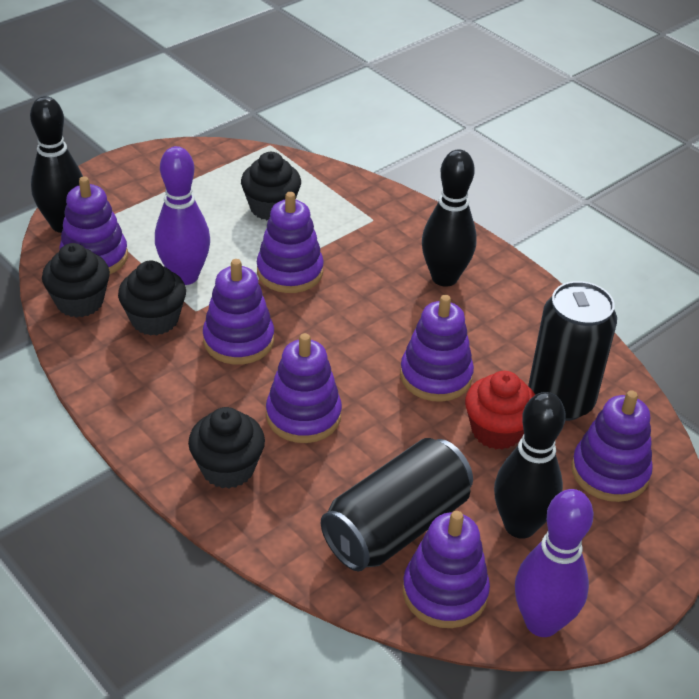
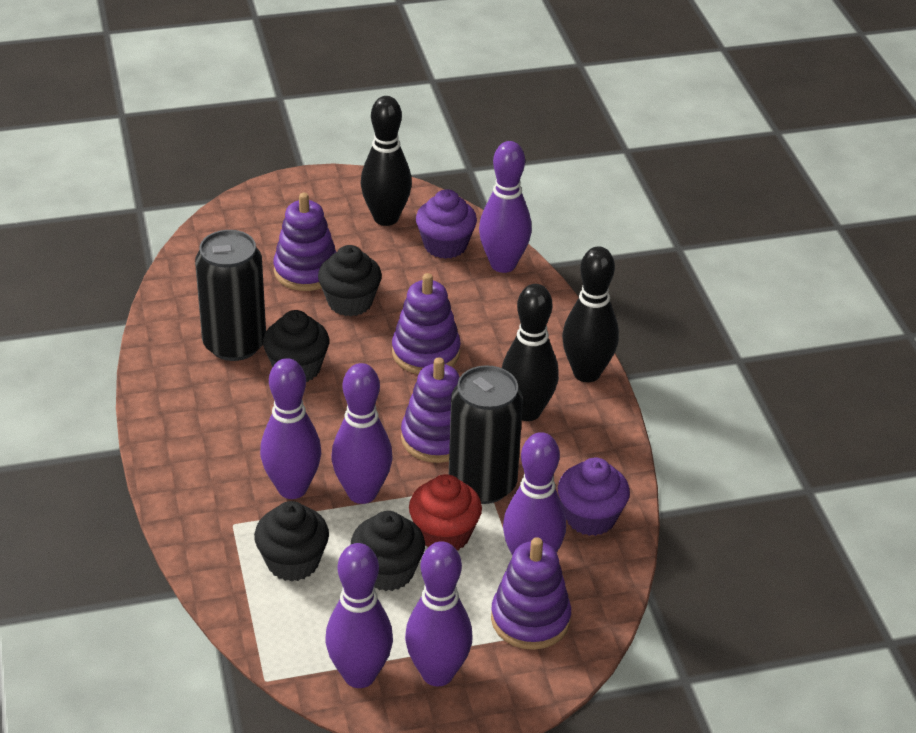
purple bowling pin: [155,146,210,285] [515,489,593,637] = 2 -> [260,358,321,499] [326,543,393,688] [332,363,392,504] [405,541,473,686] [479,141,532,273] [503,432,566,556] = 6
purple cupcake: none = 0 -> [416,189,477,259] [558,458,630,536] = 2
purple stacking toy: [59,176,128,275] [203,259,274,365] [257,192,324,293] [266,333,342,443] [400,295,474,402] [403,511,490,628] [571,390,653,502] = 7 -> [273,193,336,291] [392,273,461,374] [401,357,460,463] [491,537,571,650] = 4

